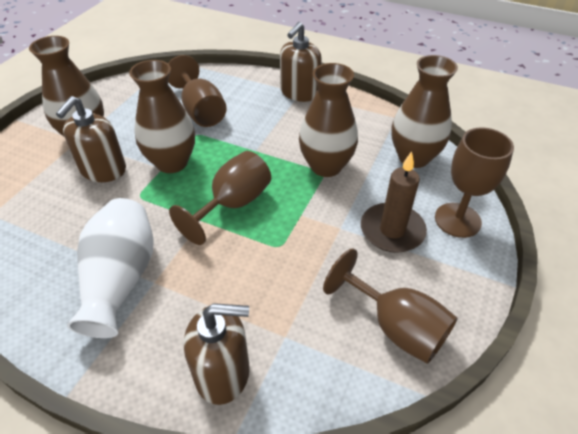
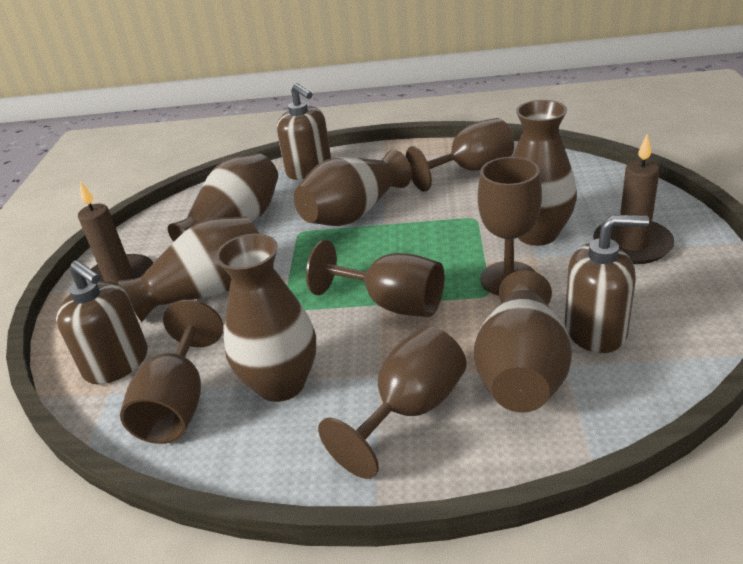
brown candle: [361,151,427,253] = 1 -> [78,181,153,285] [593,134,675,264] = 2
brown goblet: [168,55,227,127] [169,151,271,245] [323,248,458,364] [435,127,514,238] = 4 -> [120,300,223,444] [306,240,444,317] [318,326,467,479] [406,118,514,192] [478,157,542,296] = 5
brown vase: [29,36,104,136] [129,60,195,173] [299,63,358,177] [391,55,458,168] = 4 -> [118,217,259,322] [168,153,278,242] [216,234,316,402] [294,150,412,226] [474,270,572,413] [513,100,577,246] = 6
white vase: [67,198,153,338] = 1 -> none = 0

